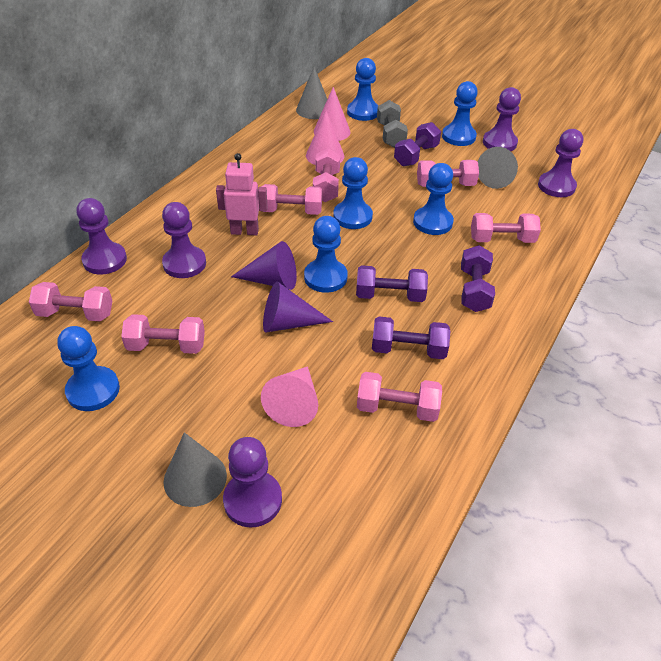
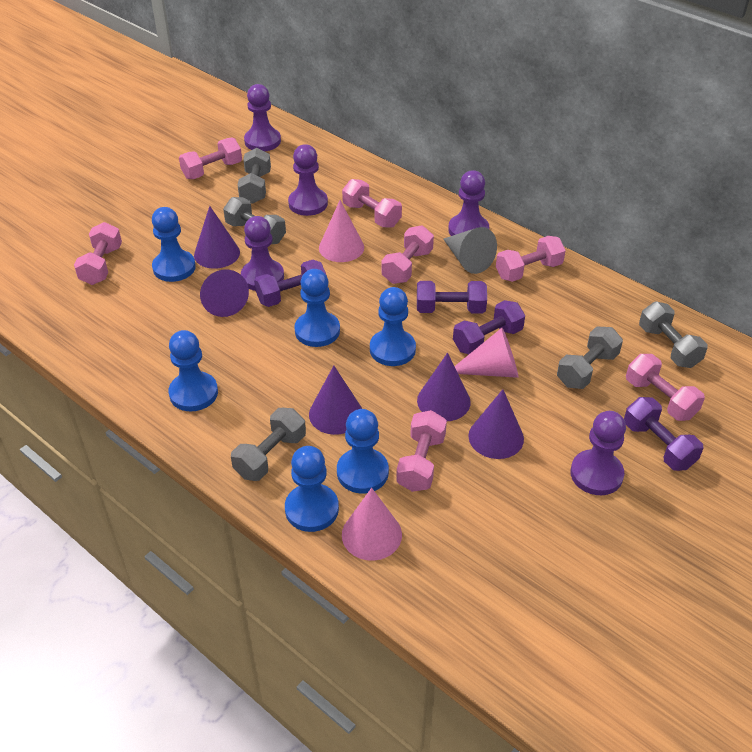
grey cone: [164,432,227,507] [296,67,327,119] [478,147,518,189] = 3 -> [443,227,497,274] = 1
grey dumbbell: [377,100,408,148] = 1 -> [223,197,286,244] [231,408,306,481] [238,148,271,204] [557,326,623,389] [639,301,708,368] = 5
pink robot: [216,153,268,235] = 1 -> none = 0
purple cone: [231,241,297,290] [263,282,333,333] = 2 -> [194,206,240,269] [200,269,249,317] [309,366,362,435] [417,353,471,421] [468,389,524,459] = 5

